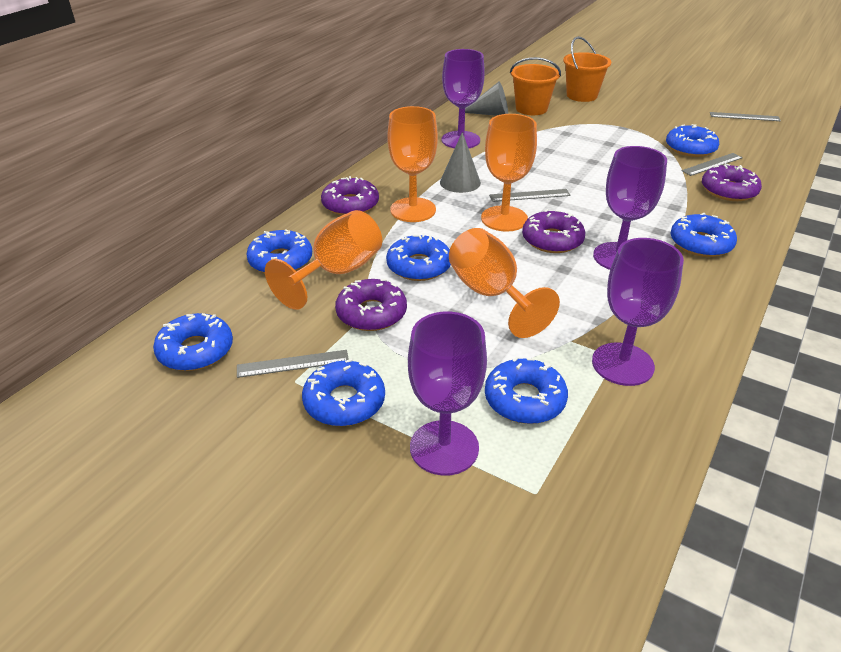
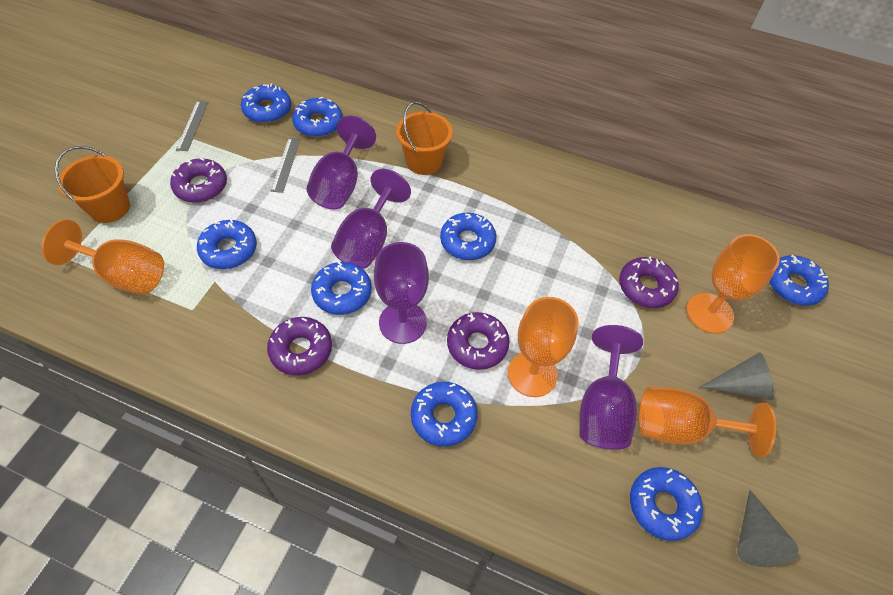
blue donut: [153,313,233,371] [246,229,312,273] [302,358,385,426] [386,233,451,281] [485,357,568,424] [666,124,719,157] [670,213,737,257] = 7 -> [197,219,257,269] [241,83,291,123] [292,97,342,137] [311,261,372,315] [411,382,478,446] [440,213,496,260] [630,467,703,541] [769,255,829,306] = 8
grey ruler: [237,350,349,378] [489,189,571,202] [681,153,743,176] [710,112,781,121] = 4 -> [176,101,208,151] [271,138,300,193] = 2

